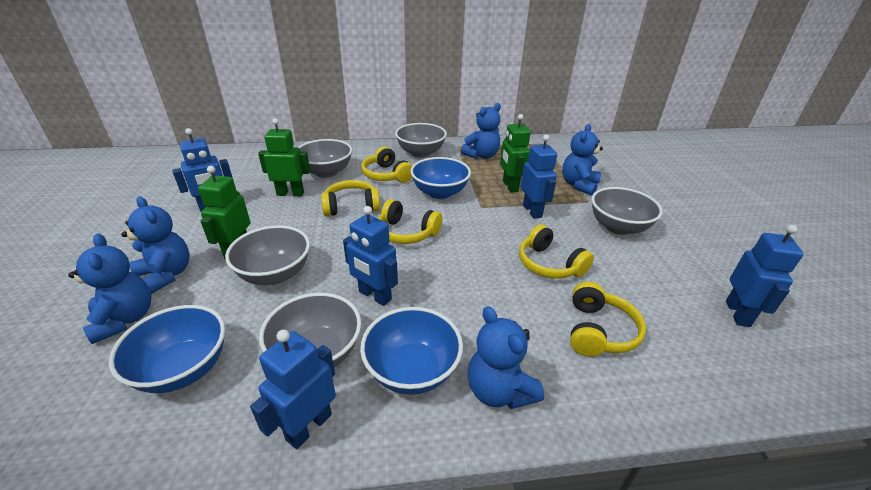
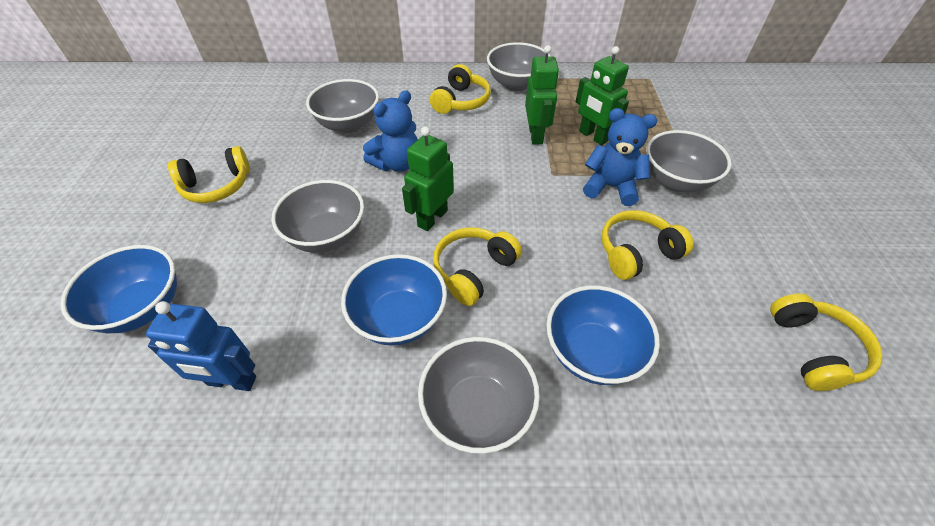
blue robot: [172,128,233,212] [250,330,336,449] [343,206,398,306] [521,135,557,219] [726,225,804,327] = 5 -> [146,301,256,391] = 1
blue teddy bear: [68,233,151,344] [121,196,190,294] [461,103,501,159] [468,306,544,409] [562,124,603,195] = 5 -> [363,90,418,172] [583,108,657,206] = 2

